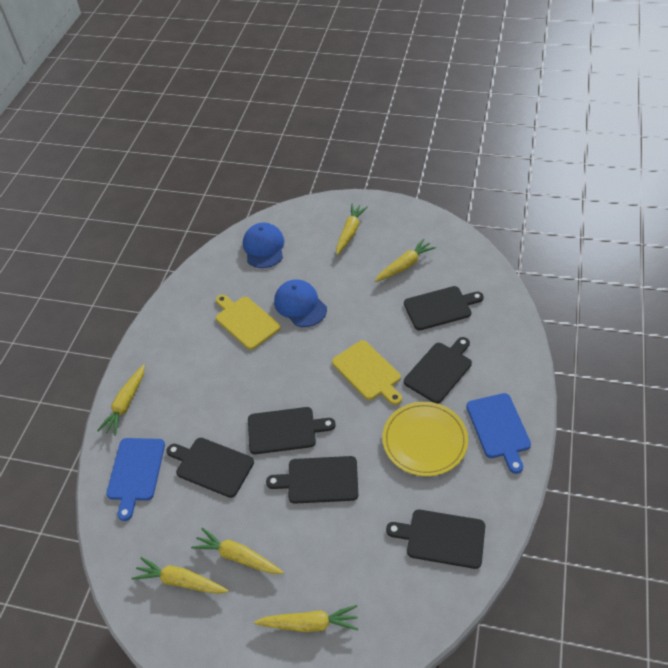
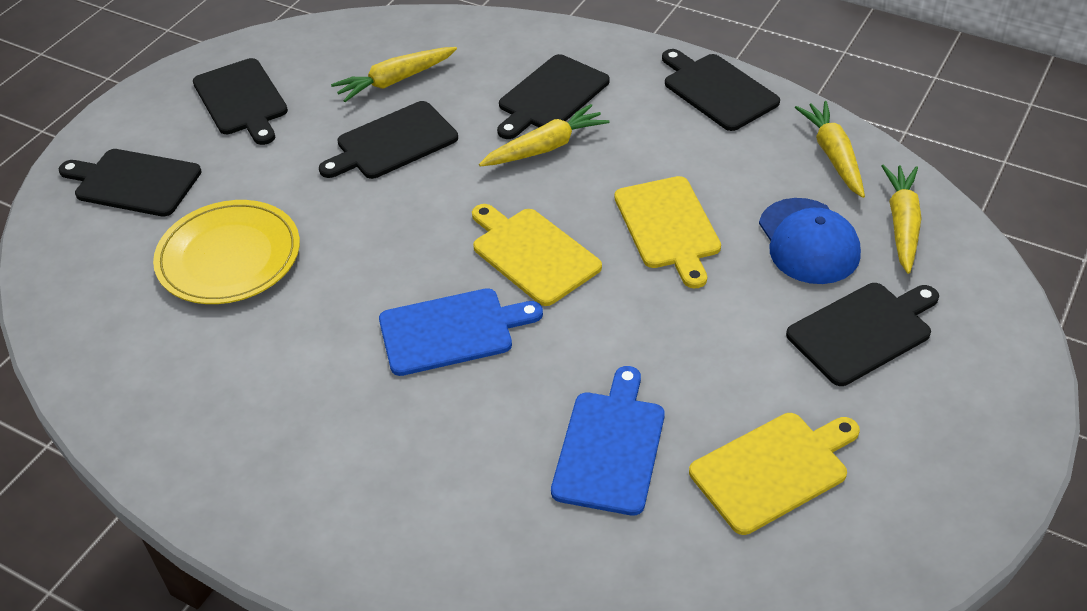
blue cap: [243,223,284,268] [274,279,327,327] = 2 -> [759,198,861,284] = 1
yellow carrot: [97,364,145,436] [132,557,229,594] [191,528,284,574] [254,605,359,632] [336,204,368,255] [375,238,436,282] = 6 -> [331,47,457,102] [479,104,609,166] [795,101,865,198] [882,164,922,274] = 4
yellow cutting board: [216,294,280,350] [332,340,402,405] = 2 -> [472,204,602,306] [614,176,721,289] [689,413,860,535] = 3

